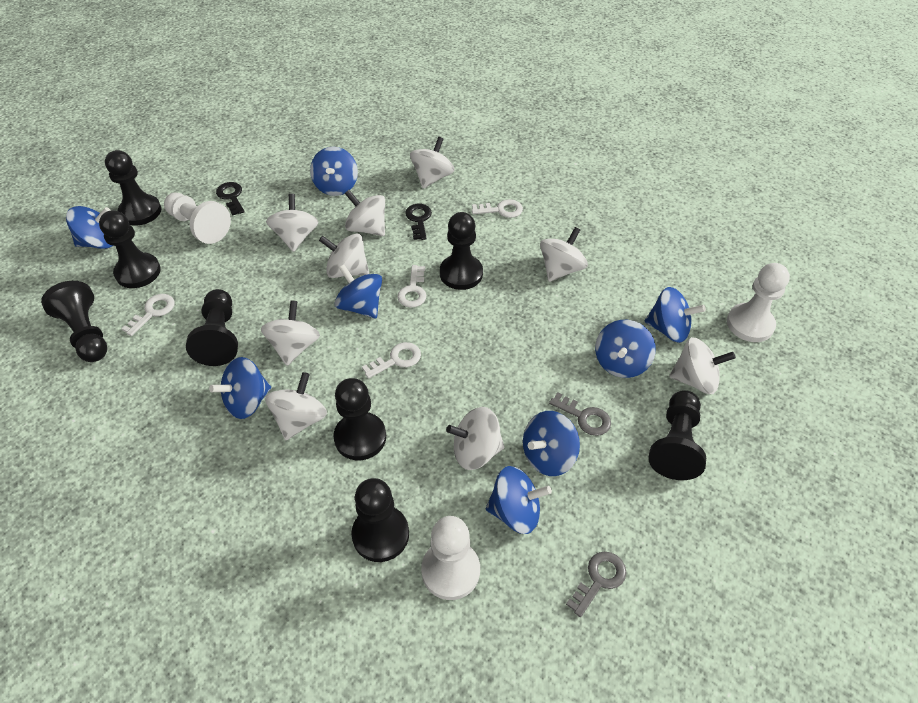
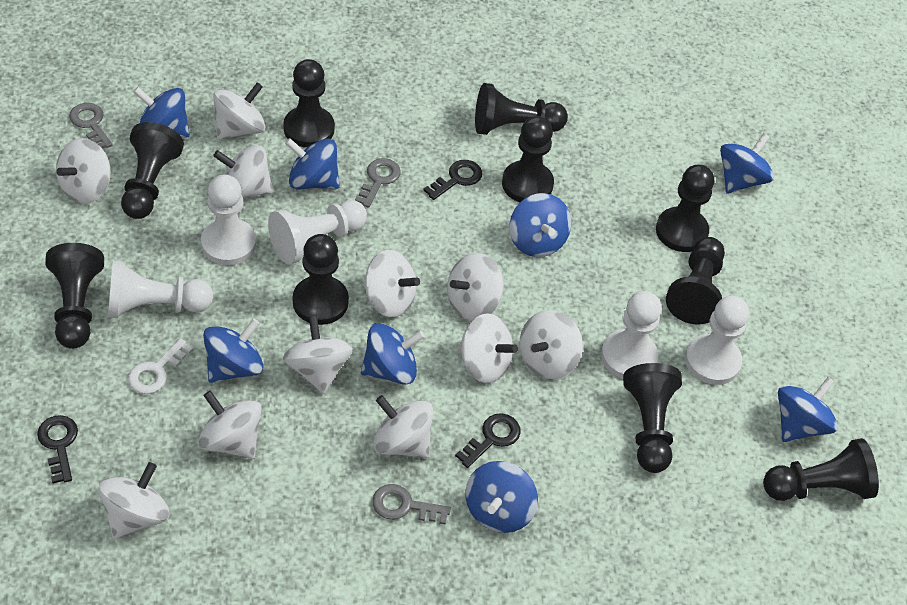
black key: [216,182,245,216] [405,204,432,240] = 2 -> [37,415,78,484] [423,160,482,200] [455,413,520,468] = 3
black pawn: [41,281,107,362] [99,210,161,288] [105,150,161,226] [186,289,238,366] [333,378,386,460] [351,478,409,562] [440,212,483,290] [649,390,706,480] = 8 -> [45,243,104,349] [121,122,184,219] [284,59,335,148] [293,234,349,325] [475,83,568,135] [502,116,554,202] [623,363,682,473] [656,164,714,252] [666,237,725,324] [763,438,879,501] = 10
grey key: [549,392,611,436] [566,552,627,617] = 2 -> [69,103,113,149] [355,158,401,208] [372,484,451,525] = 3
white key: [121,294,175,336] [362,342,421,379] [397,265,426,308] [472,199,523,218] = 4 -> [128,338,193,394] = 1
white pawn: [164,193,231,244] [421,516,480,600] [727,263,790,342] = 3 -> [108,260,213,318] [201,174,256,265] [268,200,367,264] [601,291,662,379] [685,296,749,385] = 5
white spinning top: [261,300,320,366] [265,372,327,440] [266,194,318,252] [319,234,369,278] [345,190,385,236] [410,137,454,189] [446,407,504,470] [540,227,588,282] [669,337,736,394] = 9 -> [56,138,111,204] [98,462,169,539] [198,391,261,459] [213,82,266,140] [213,145,273,198] [283,315,353,394] [363,250,420,317] [373,395,433,458] [447,253,503,320] [458,313,518,383] [520,310,583,379] = 11

